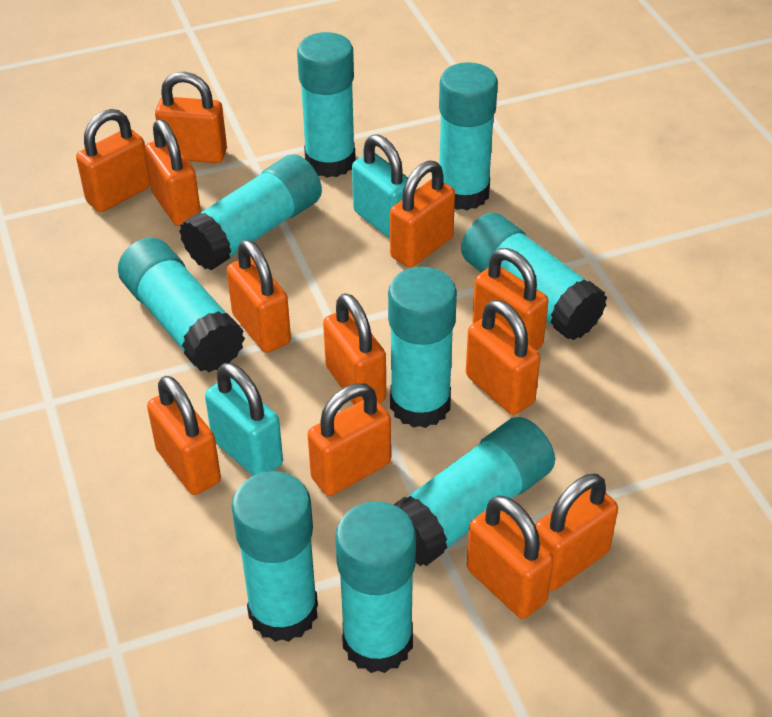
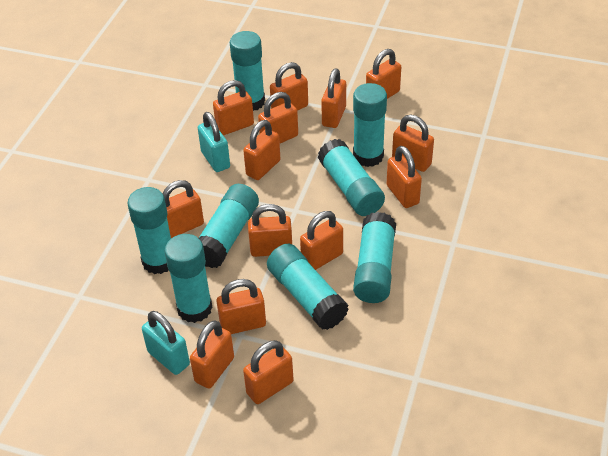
orange padlock: [76,109,151,212] [144,119,201,226] [147,376,221,495] [155,72,227,163] [227,240,291,353] [308,383,391,496] [323,293,386,405] [390,161,455,268] [466,300,540,415] [467,495,554,619] [472,248,548,350] [535,474,618,591] = 12 -> [163,180,204,238] [190,320,234,388] [213,80,254,135] [216,279,266,334] [243,120,281,180] [243,340,293,404] [248,204,292,257] [258,92,298,143] [270,62,308,111] [300,211,343,270] [321,69,346,128] [366,49,401,99] [386,146,422,208] [392,115,434,172] = 14
turquoise glue stick: [118,238,245,372] [179,154,322,270] [231,471,318,642] [297,32,356,178] [335,501,416,673] [388,267,457,428] [393,417,555,566] [439,62,498,210] [461,213,607,340] = 9 -> [127,187,171,274] [164,234,213,323] [199,184,259,268] [230,31,265,111] [267,244,349,330] [318,139,385,216] [353,83,387,167] [353,212,396,303] = 8

